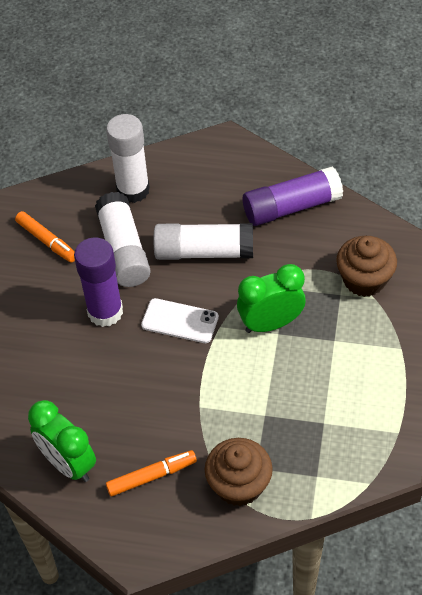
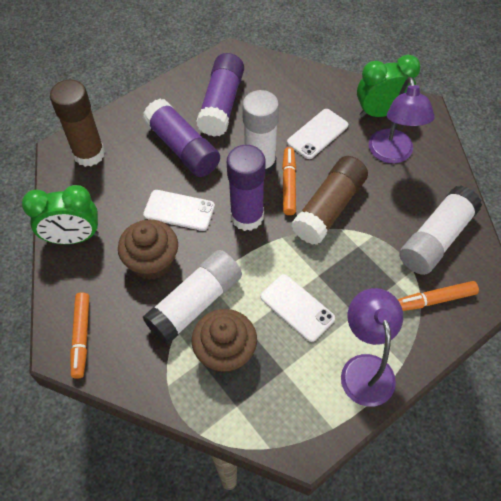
brown glue stick: none = 0 -> [50,79,105,167] [291,156,368,245] = 2
orange marker: [15,211,75,263] [106,450,197,496] = 2 -> [70,292,89,379] [282,147,296,215] [397,281,479,311] = 3
purple glue stick: [74,237,123,327] [243,166,343,226] = 2 -> [142,99,220,177] [196,53,244,137] [227,145,266,231] = 3
purple lamp: none = 0 -> [341,288,403,407] [369,77,435,163] = 2
white phone: [141,298,219,343] = 1 -> [143,190,215,231] [260,274,335,342] [287,109,348,159] = 3

